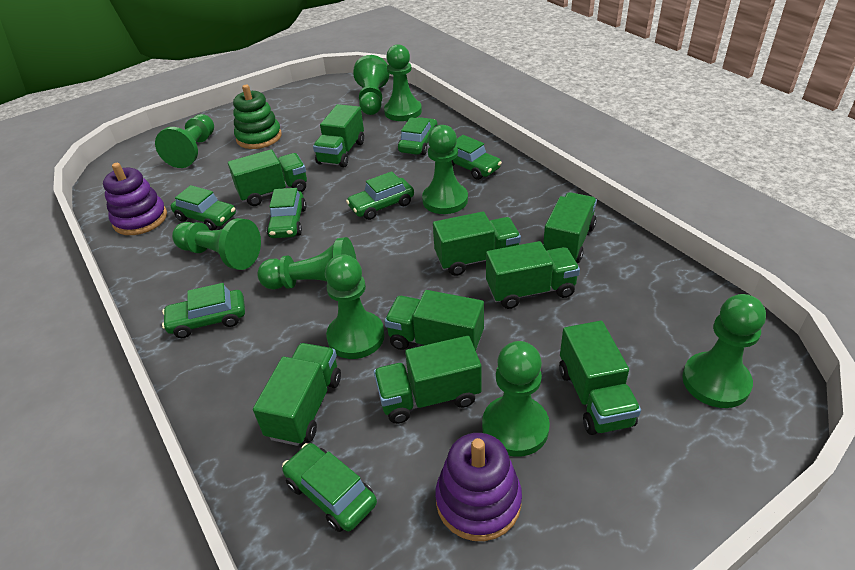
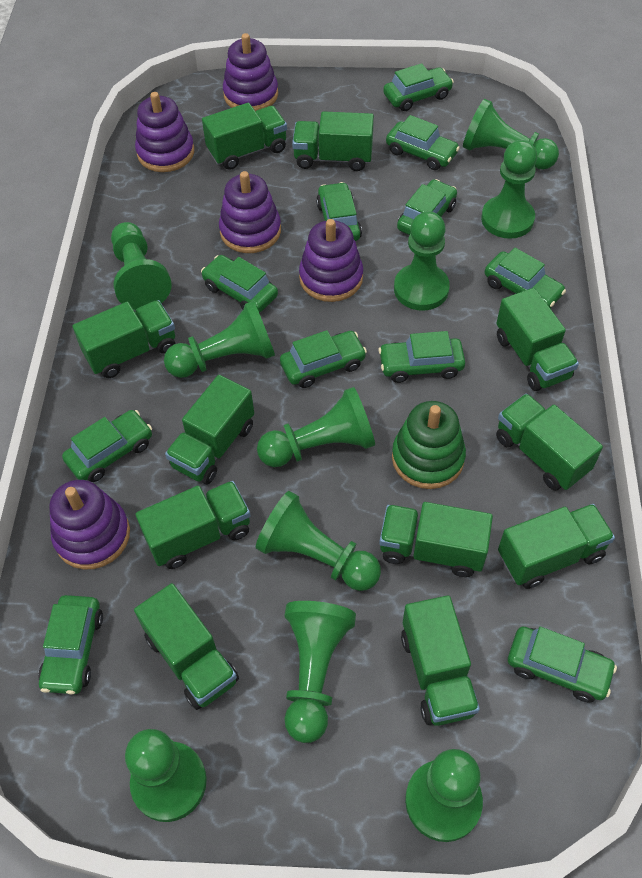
green car: [162,283,245,338] [171,185,236,230] [267,188,306,238] [282,443,377,532] [346,171,414,220] [398,117,437,155] [452,135,502,180] = 7 -> [38,595,103,695] [62,410,152,482] [201,255,278,312] [280,330,367,388] [316,182,362,241] [378,331,465,383] [383,63,454,111] [386,115,460,170] [397,179,457,235] [485,248,566,308] [508,626,617,703] = 11
green pawn: [155,114,214,168] [172,218,261,270] [257,237,357,290] [325,255,385,359] [353,55,389,115] [384,44,422,121] [422,125,468,214] [482,341,550,457] [682,294,766,408] = 9 -> [111,222,172,310] [125,729,207,822] [164,301,275,378] [256,491,381,591] [257,387,375,467] [284,601,356,743] [394,211,450,311] [405,749,483,842] [463,99,559,170] [481,140,537,239] = 10
green truck: [228,149,307,206] [253,343,341,446] [313,104,364,167] [374,336,481,424] [384,290,484,351] [433,211,521,276] [486,241,580,309] [543,192,597,263] [559,321,641,435] = 9 -> [72,300,175,378] [134,583,239,710] [136,481,250,569] [165,375,254,484] [202,103,287,170] [292,111,374,171] [379,502,493,577] [401,595,480,726] [496,288,579,391] [496,393,603,490] [498,504,615,589] = 11
purple stacking toy: [103,163,167,235] [435,433,522,541] = 2 -> [49,480,130,570] [135,92,194,172] [219,171,281,253] [223,33,278,111] [299,219,363,302] = 5

